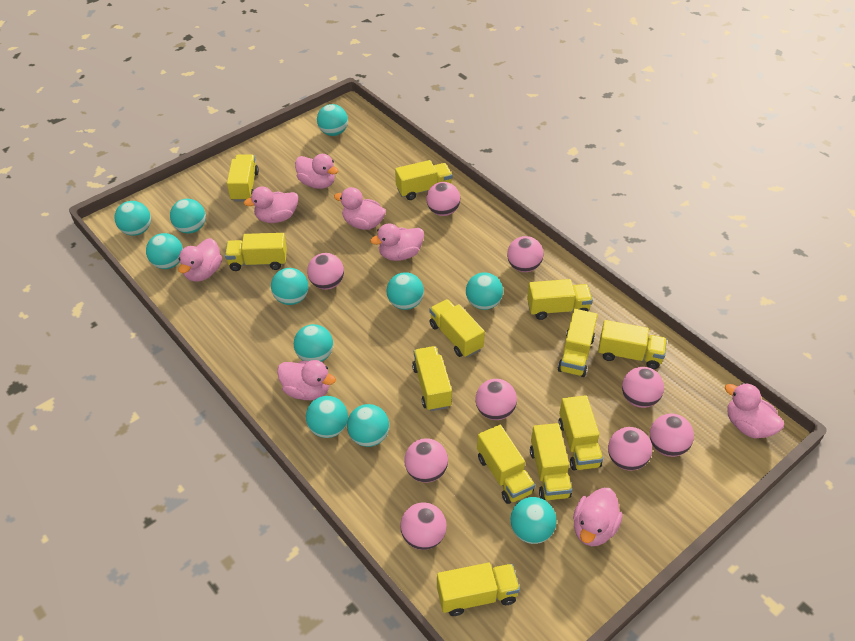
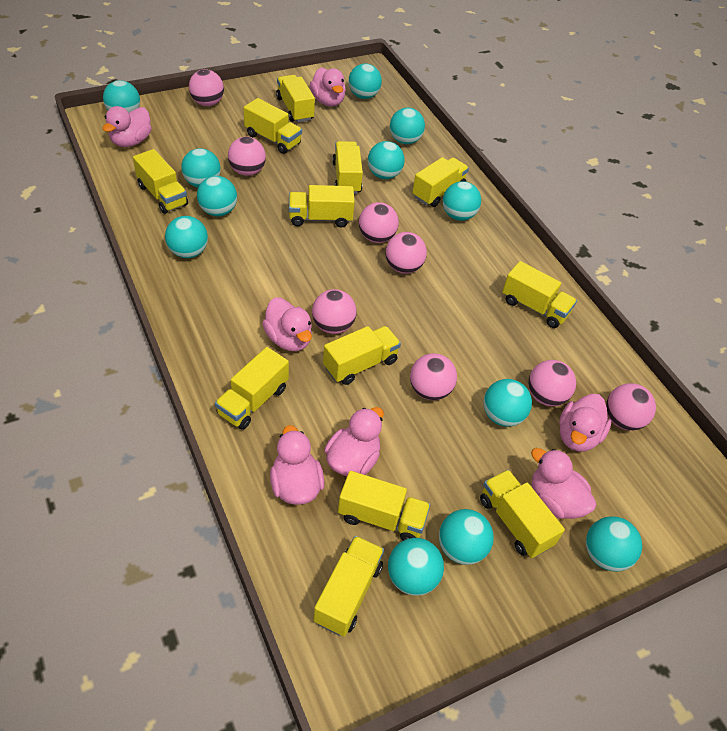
pink ball: [307,253,344,290] [400,502,447,550] [404,438,448,483] [426,182,460,216] [475,379,517,420] [507,236,544,272] [608,427,652,471] [622,367,664,408] [650,414,694,457] = 9 -> [189,69,224,106] [228,137,266,176] [312,289,357,334] [359,202,399,243] [386,232,427,274] [410,353,457,400] [528,360,576,406] [606,383,656,431] = 8
pink duck: [178,238,222,282] [244,186,298,223] [277,360,336,400] [295,154,338,189] [334,187,386,230] [370,223,424,261] [573,488,623,546] [725,383,784,438] = 8 -> [103,106,152,147] [262,297,312,351] [270,425,324,505] [310,67,346,107] [324,407,384,476] [531,448,596,519] [559,394,611,452] = 7
turquoise ball: [115,201,151,236] [146,233,183,269] [170,199,206,233] [271,268,309,305] [294,324,333,362] [306,396,348,438] [317,104,348,136] [347,404,389,447] [387,272,424,310] [466,272,503,310] [510,497,557,544] = 11 -> [103,80,140,112] [165,216,208,258] [181,148,221,188] [197,176,237,216] [348,63,382,99] [368,141,405,179] [388,538,444,596] [390,108,425,144] [439,509,494,565] [443,181,481,221] [483,379,532,427] [586,516,642,572] = 12

